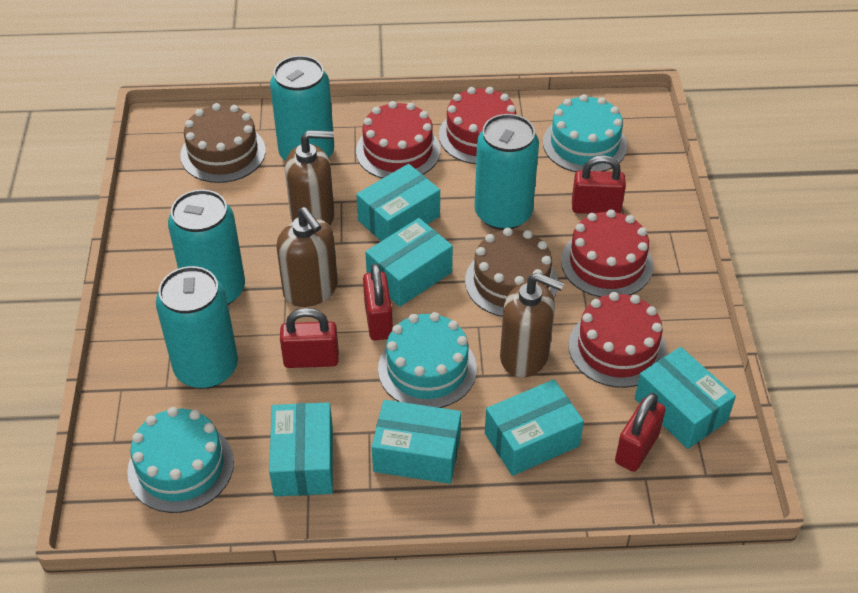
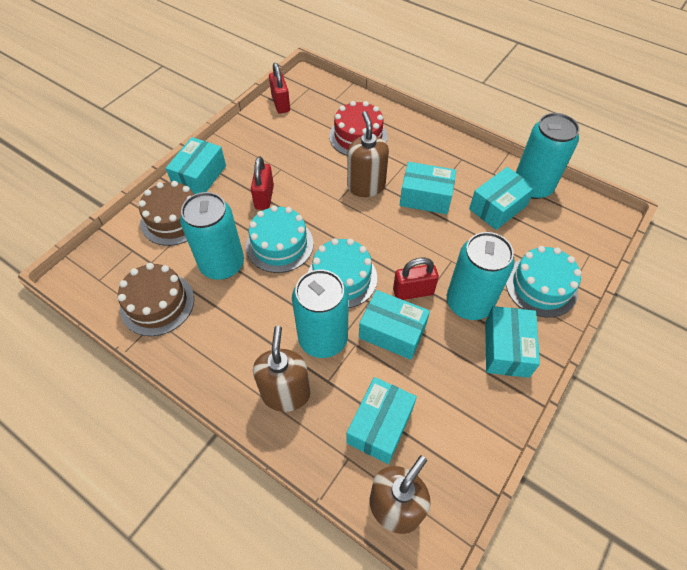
red cake: [356,101,440,179] [439,87,516,164] [561,210,653,297] [569,292,667,388] = 4 -> [329,101,388,156] = 1
red padlock: [280,308,339,368] [363,263,393,340] [572,155,626,214] [615,393,666,472] = 4 -> [251,156,274,210] [269,63,290,114] [393,257,439,300] = 3

